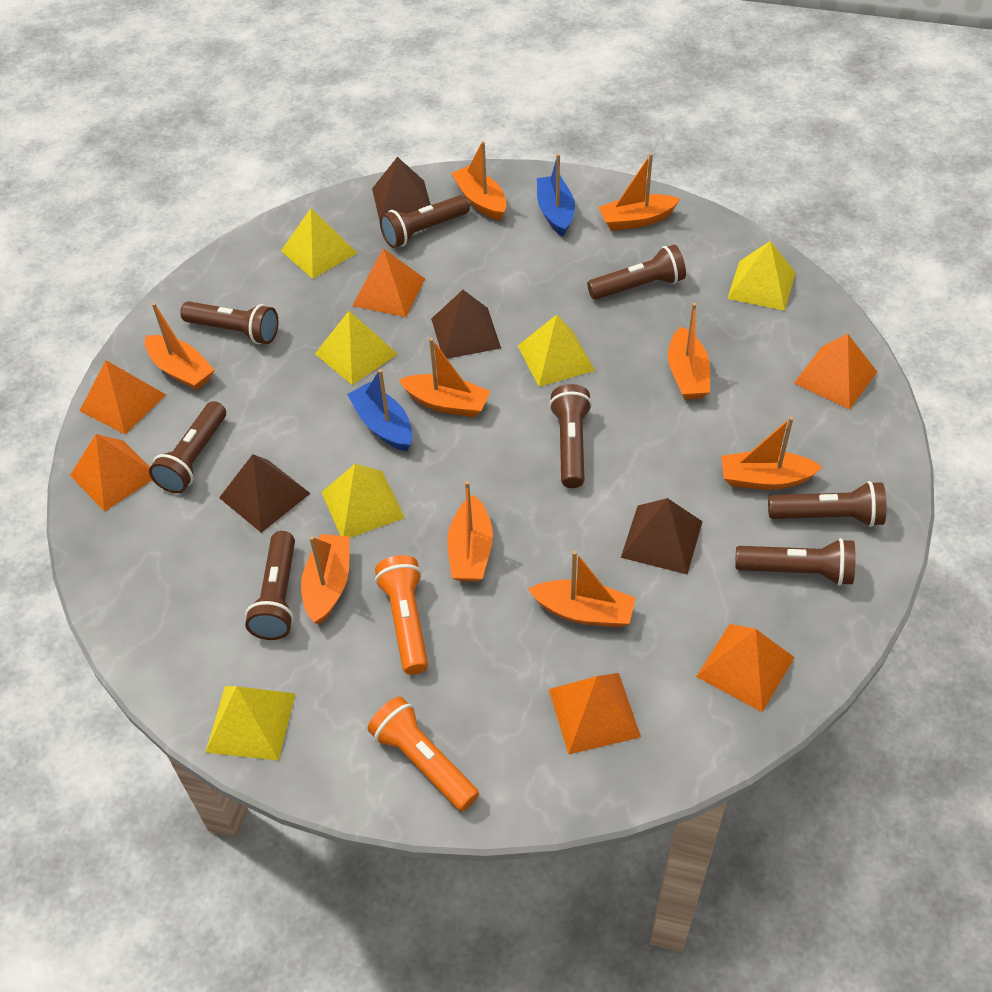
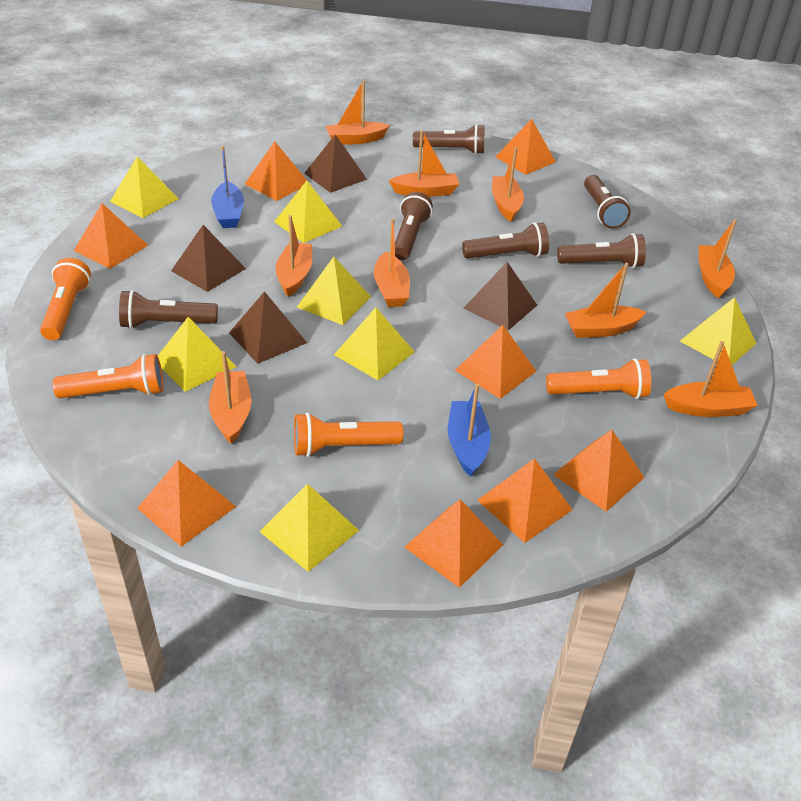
brown flashlight: [149,401,226,493] [180,301,279,344] [245,531,295,640] [380,195,470,248] [549,384,592,488] [587,244,686,300] [735,538,855,586] [768,481,887,527] = 8 -> [119,290,218,329] [395,192,433,260] [413,124,484,154] [462,223,549,259] [557,233,646,268] [584,175,631,229] = 6
orange flashlight: [368,697,479,811] [375,555,428,675] = 2 -> [40,258,91,340] [53,354,163,398] [294,413,404,457] [546,358,651,399] = 4
orange pyramid: [70,434,152,512] [80,360,166,434] [352,248,425,317] [549,673,641,755] [696,624,795,712] [794,334,877,410] = 6 -> [74,203,148,269] [137,460,236,547] [245,141,310,201] [405,499,503,588] [455,325,536,399] [477,458,572,543] [495,119,556,175] [553,430,645,512] = 8
yellow pyramid: [206,686,296,761] [281,208,357,279] [315,311,398,385] [321,464,405,538] [518,314,595,387] [727,241,796,311] = 6 -> [110,157,179,218] [158,317,236,392] [259,484,359,572] [274,181,342,243] [297,257,371,325] [334,307,415,380] [680,297,756,365] = 7

